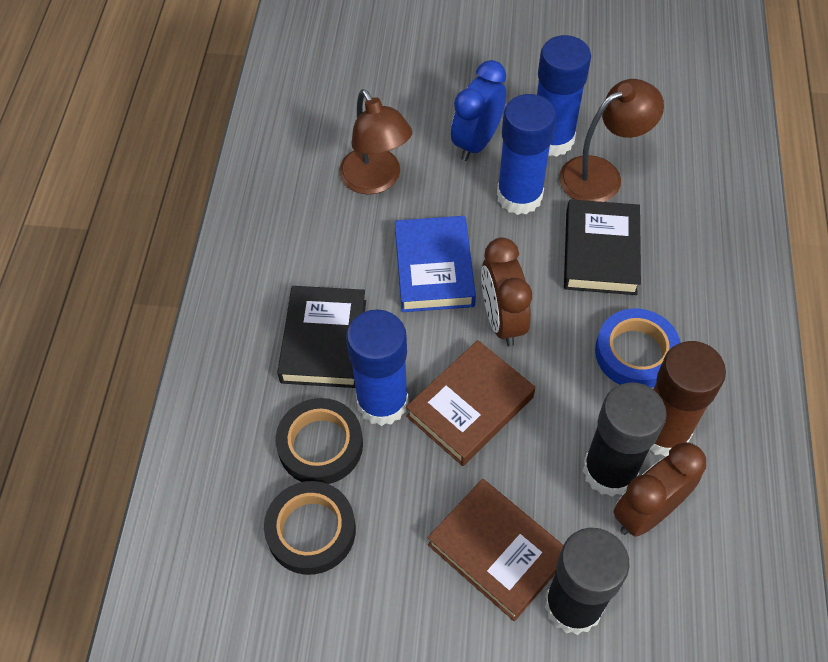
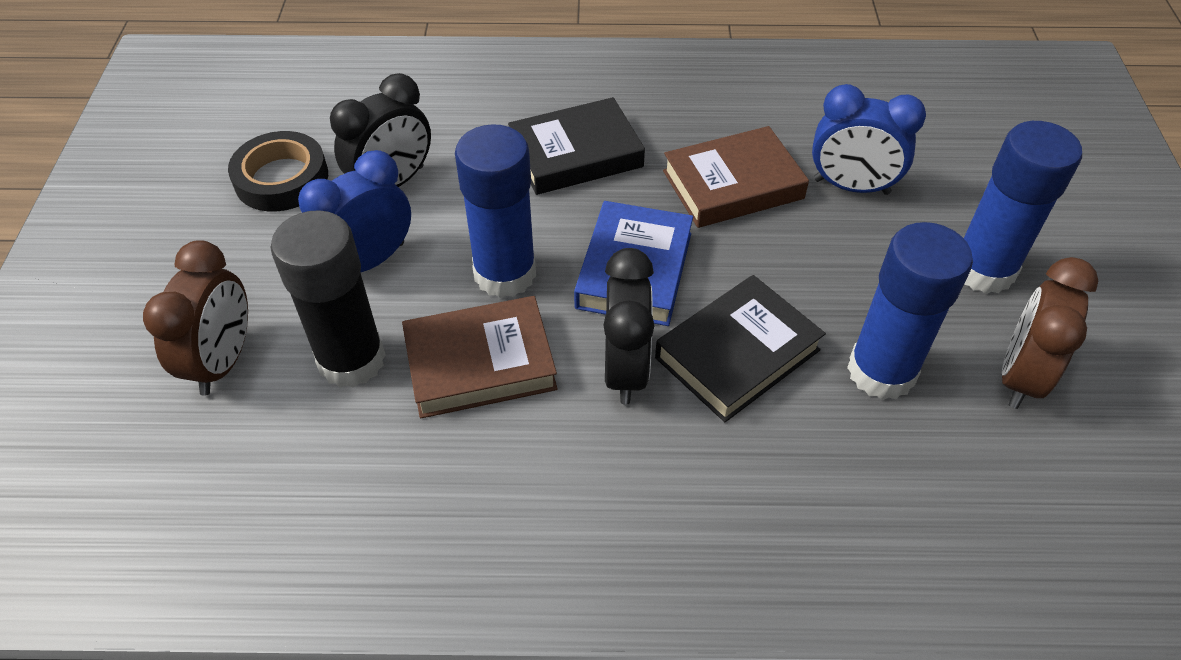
black clock: none = 0 -> [330,73,431,187] [603,248,654,405] = 2
black glue stick: [545,528,629,635] [583,383,667,497] = 2 -> [271,210,385,387] = 1
black tape: [264,481,356,575] [276,398,363,484] = 2 -> [228,131,328,211] = 1
blue clock: [451,60,506,161] = 1 -> [298,150,411,273] [812,84,926,195] = 2
blue tape: [595,308,681,388] = 1 -> none = 0
brown glue stick: [650,341,726,457] = 1 -> none = 0
brown lamp: [339,89,412,194] [559,79,664,202] = 2 -> none = 0

